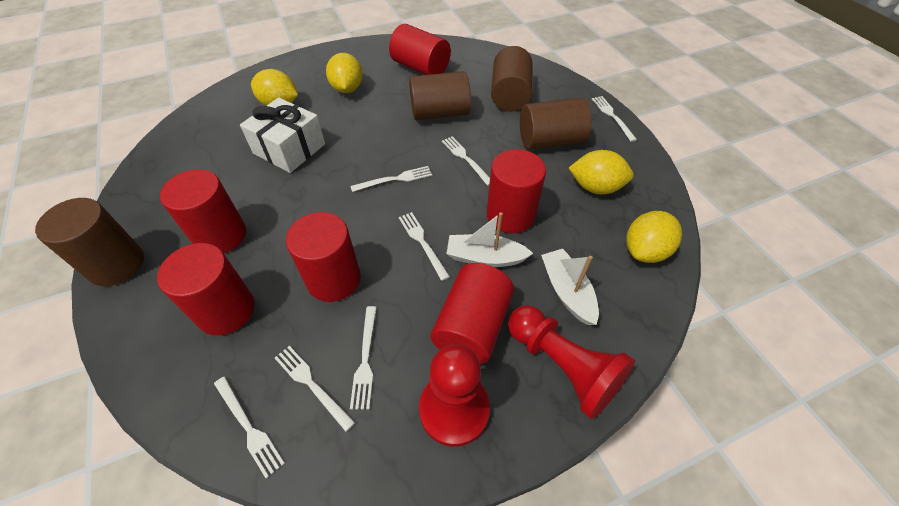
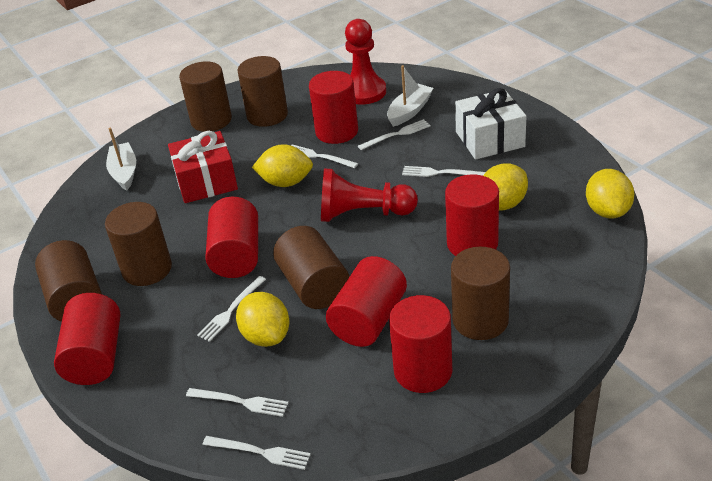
brown cylinder: [35,198,144,286] [409,71,471,120] [491,46,533,112] [520,98,592,149] = 4 -> [35,240,102,322] [105,202,172,286] [179,61,232,132] [237,56,288,127] [273,226,349,309] [451,247,510,340] = 6
red gift: none = 0 -> [168,131,238,203] = 1
white fork: [214,376,285,479] [275,346,355,432] [350,166,432,192] [350,306,377,409] [399,212,450,281] [442,136,490,186] [592,96,637,142] = 7 -> [186,388,289,417] [197,276,266,342] [203,436,311,470] [291,144,358,168] [358,119,431,150] [402,166,486,177] = 6

